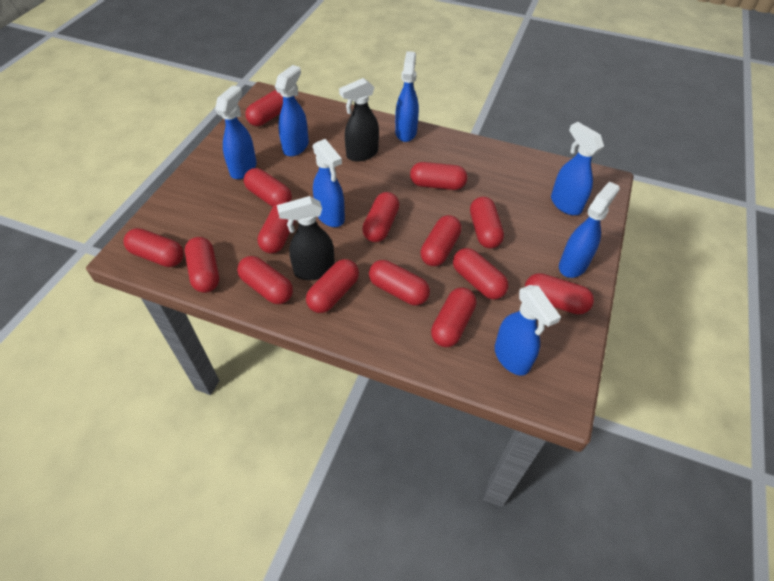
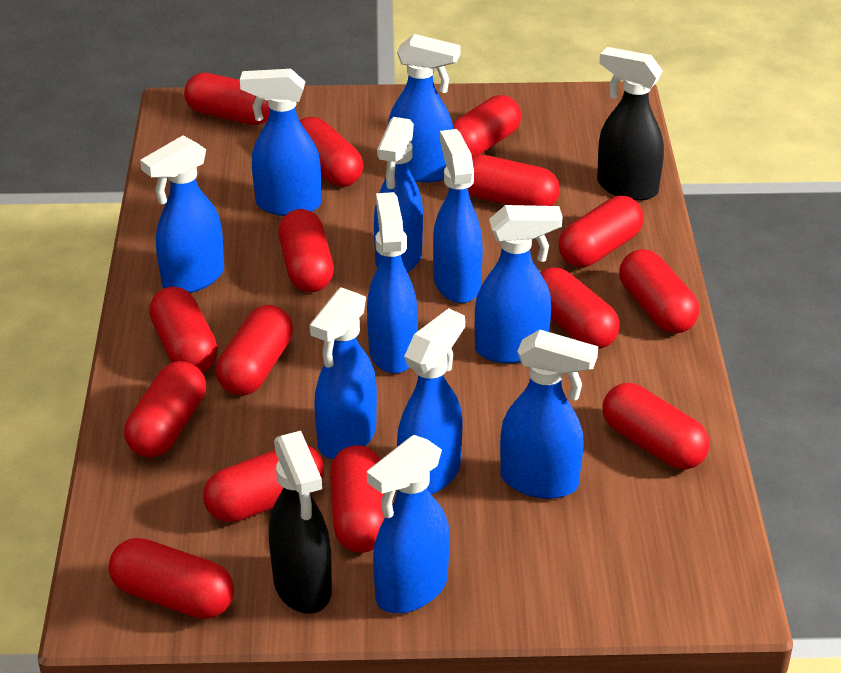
blue spray bottle: [215,85,257,179] [275,65,309,157] [313,139,345,227] [395,51,419,142] [495,285,561,376] [551,122,604,215] [559,181,620,278] = 7 -> [140,135,224,293] [240,69,321,216] [309,287,377,459] [367,192,418,374] [367,435,450,613] [374,117,423,273] [388,34,461,183] [397,308,465,495] [433,129,483,303] [475,205,563,363] [500,330,598,499] = 11

